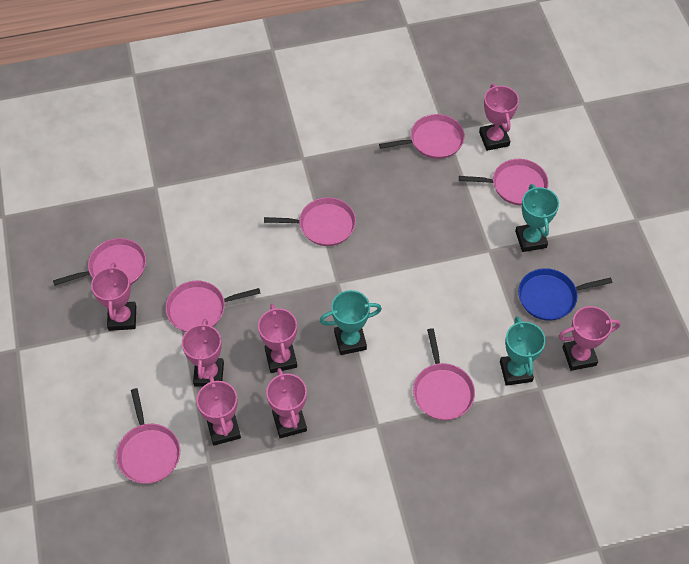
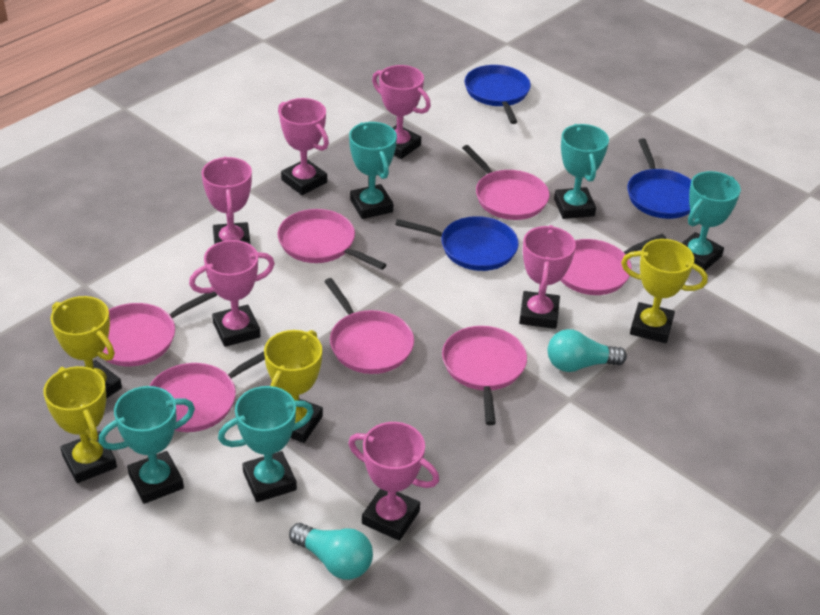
blue pan: [518,268,612,321] = 1 -> [395,216,519,271] [464,65,531,124] [627,138,691,219] = 3
pink trophy: [91,263,136,331] [182,319,224,387] [196,375,241,446] [258,304,297,373] [266,368,307,438] [479,84,519,151] [559,306,621,371] = 7 -> [189,240,275,347] [202,157,252,245] [278,98,329,195] [348,422,439,541] [372,65,431,159] [519,225,576,329] = 6
turquoise light bulb: none = 0 -> [289,523,373,579] [548,329,627,372] = 2
turquoise trophy: [319,290,382,355] [500,316,546,386] [515,184,559,252] = 3 -> [99,386,195,504] [218,386,314,502] [349,122,397,219] [554,124,609,219] [682,171,741,271] = 5
yellow trophy: none = 0 -> [43,366,117,483] [51,296,122,399] [264,330,323,443] [621,239,708,343] = 4

